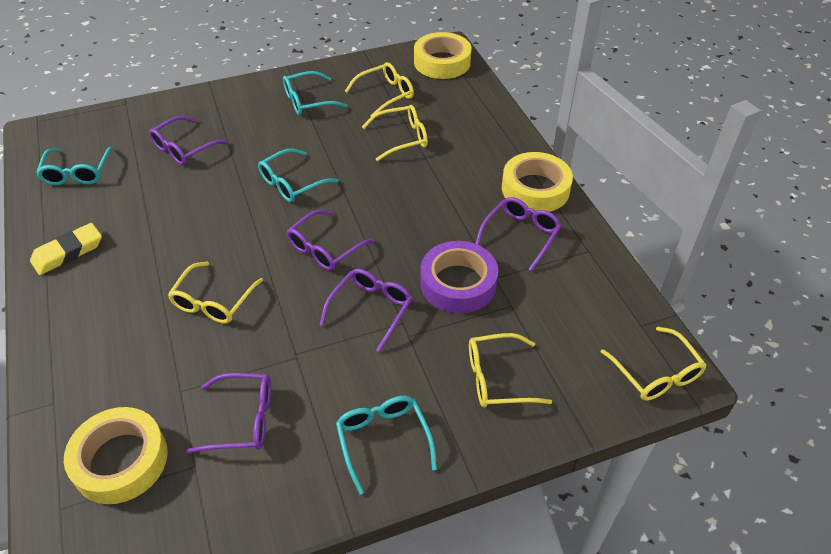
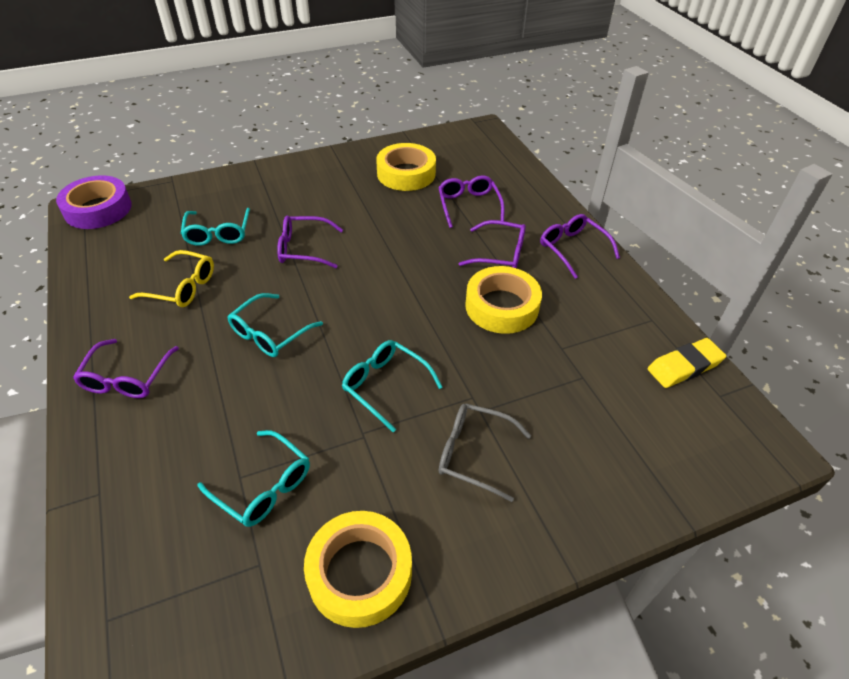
grey glasses: none = 0 -> [439,403,531,502] = 1
yellow glasses: [168,262,263,323] [345,62,414,116] [362,105,428,161] [469,333,552,407] [601,327,707,401] = 5 -> [129,250,214,307] = 1

